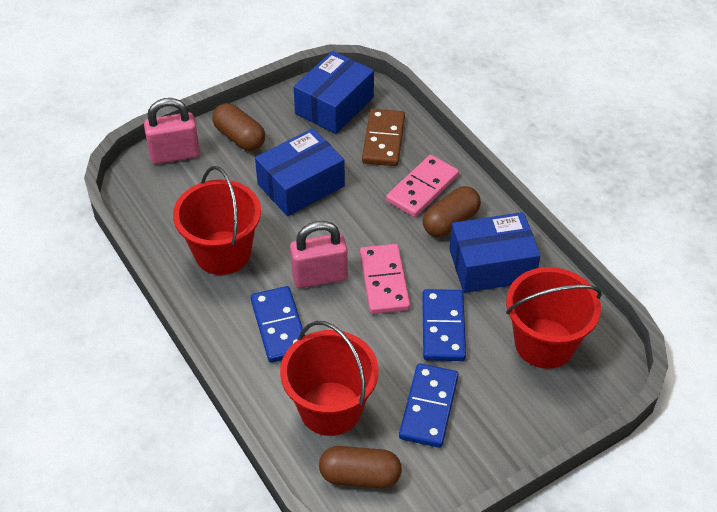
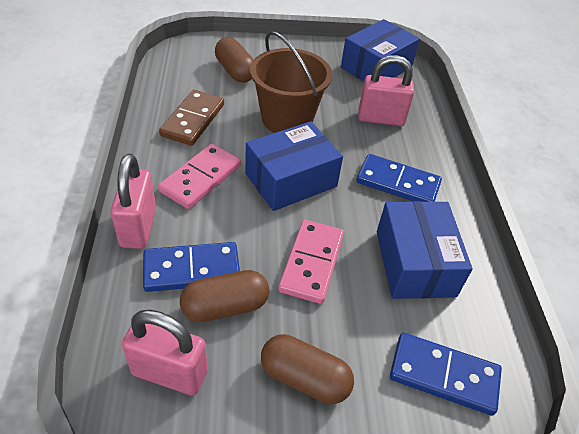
brown bucket: none = 0 -> [250,31,332,133] = 1
pink padlock: [144,98,200,164] [290,221,348,288] = 2 -> [111,154,156,249] [122,310,208,396] [358,55,414,126] = 3
red bucket: [173,166,261,275] [280,321,378,436] [506,267,602,369] = 3 -> none = 0

